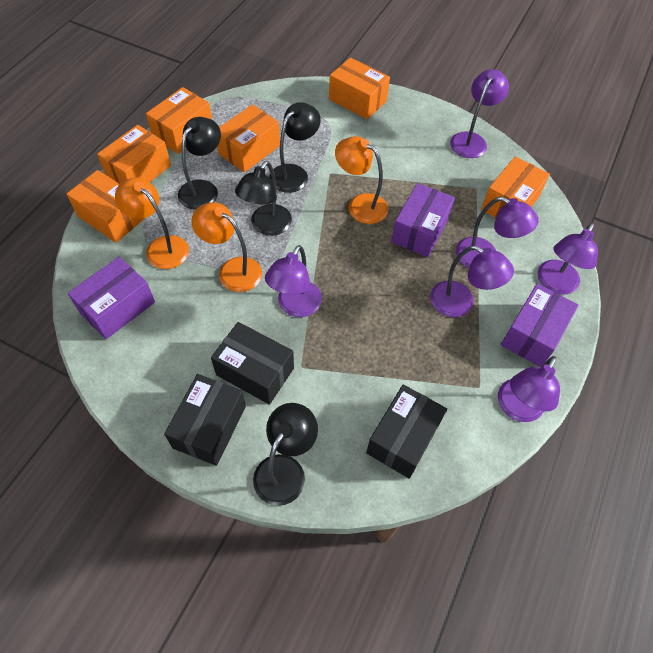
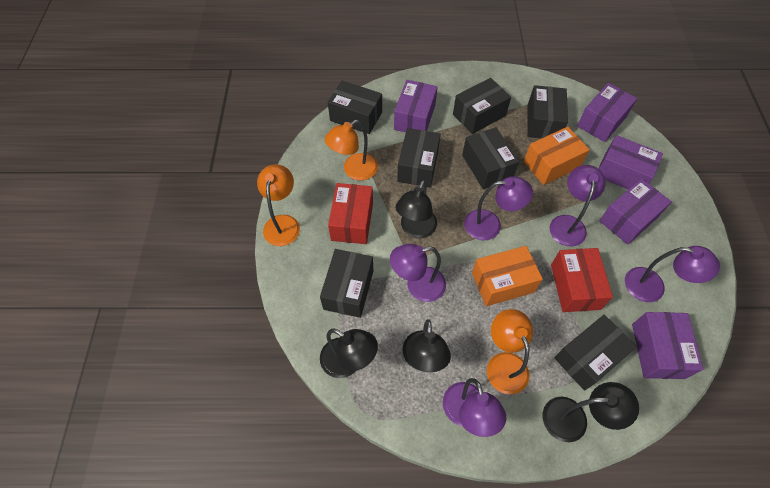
black box: [164,374,246,466] [211,322,294,405] [366,384,447,479] = 3 -> [320,249,373,318] [328,81,382,134] [397,128,441,187] [453,78,511,134] [462,127,519,189] [527,85,568,139] [554,315,637,391] = 7
orange box: [67,170,145,243] [97,125,171,184] [146,87,212,154] [217,105,280,172] [329,57,390,119] [481,156,550,218] = 6 -> [472,246,543,306] [524,127,590,185] = 2
purple box: [67,257,155,339] [391,183,455,257] [501,284,579,367] = 3 -> [394,80,438,133] [577,83,637,142] [598,135,663,189] [599,179,672,245] [632,312,703,379] = 5
purple lamp: [265,245,322,317] [430,246,514,317] [450,69,509,158] [456,197,539,268] [498,356,560,422] [538,223,598,295] = 6 -> [390,244,446,302] [443,378,506,437] [464,176,533,240] [550,165,605,246] [625,246,720,302] = 5
red box: none = 0 -> [328,183,373,244] [551,248,613,312] = 2

